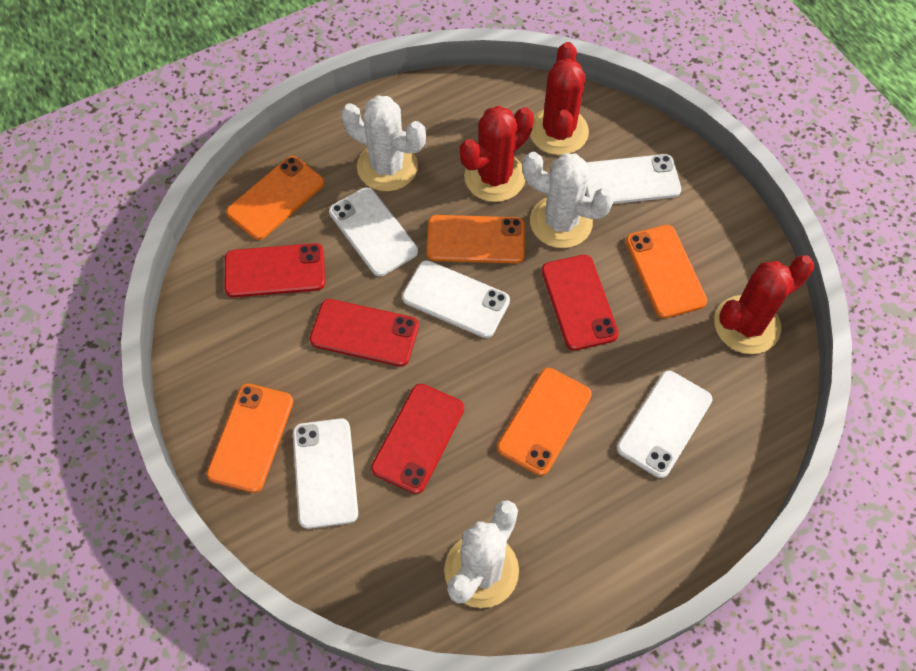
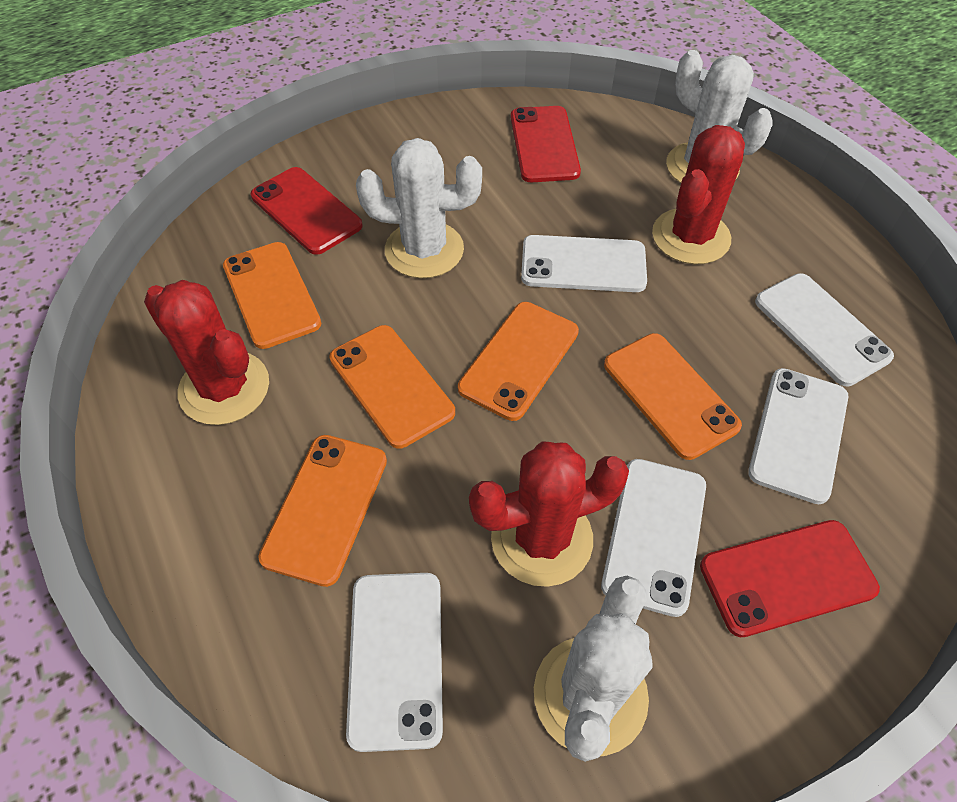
red phone: [224,243,325,297] [310,299,419,367] [371,384,464,494] [541,255,619,351] = 4 -> [251,167,363,255] [511,106,581,182] [700,520,880,637] = 3

